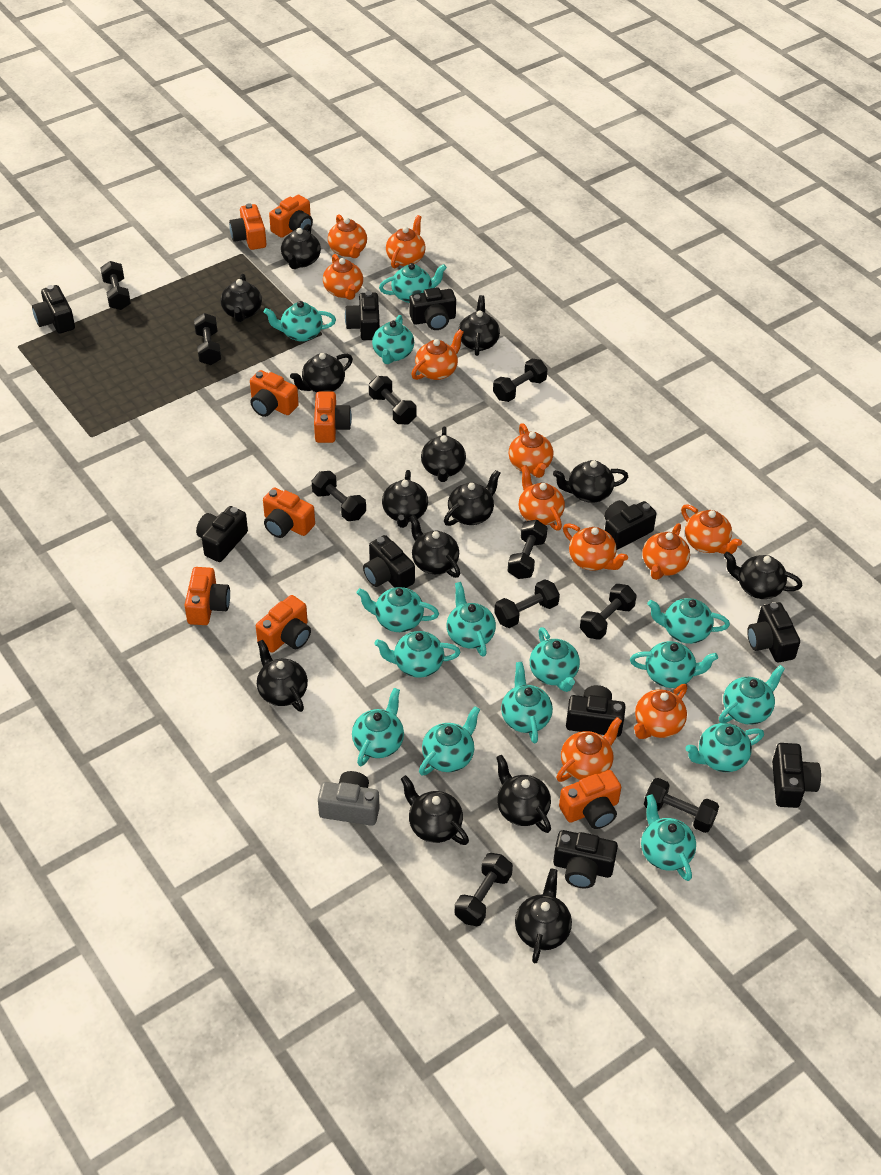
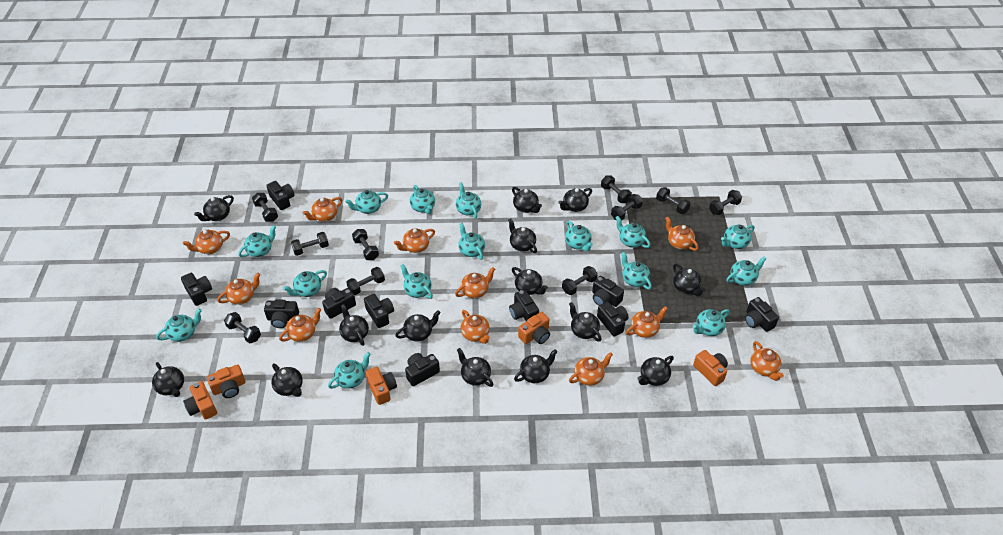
grey camera: [318,771,379,826] = 1 -> none = 0
orange camera: [185,567,230,625] [229,203,266,250] [250,370,299,417] [256,595,311,653] [263,488,315,538] [269,195,313,238] [314,392,352,443] [559,770,621,829] = 8 -> [183,381,217,420] [207,365,246,398] [366,367,397,405] [518,312,550,344] [693,350,728,386] = 5

